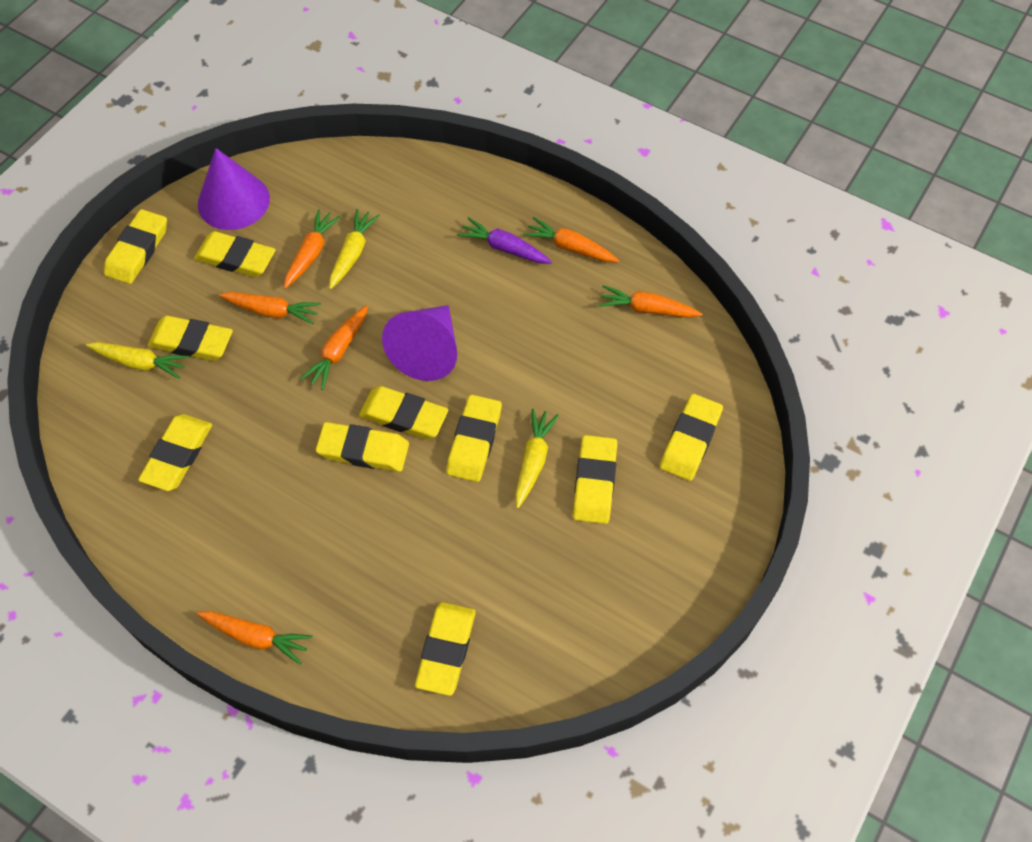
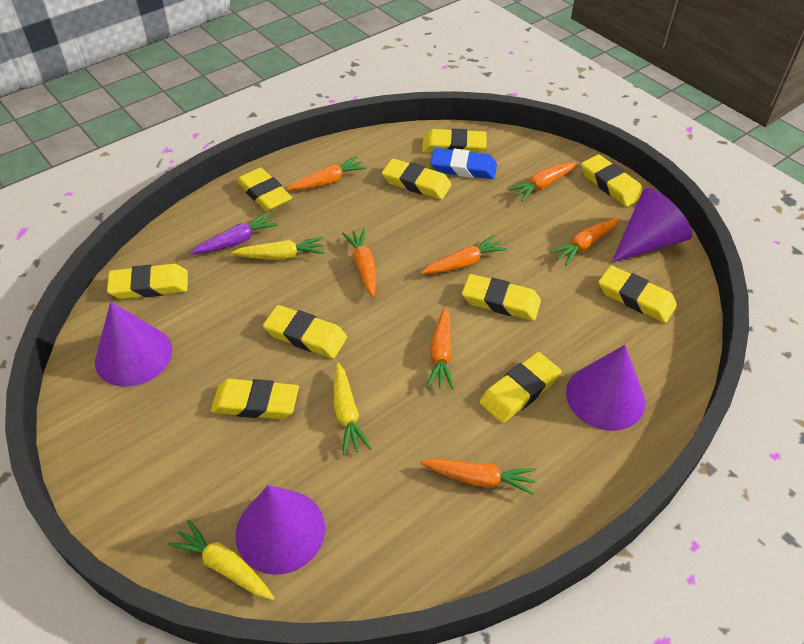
blue eraser: none = 0 -> [430,148,497,179] = 1
orange carrot: [197,611,312,664] [219,292,321,325] [284,209,341,289] [300,305,368,390] [523,217,619,262] [598,285,703,318] = 6 -> [287,156,367,190] [342,229,376,297] [420,459,536,495] [421,235,507,274] [427,307,454,389] [508,162,577,202] [549,218,620,266] = 7
purple cone: [198,148,270,230] [382,305,457,381] = 2 -> [95,302,172,387] [236,485,325,575] [566,345,645,431] [612,188,693,263] = 4

